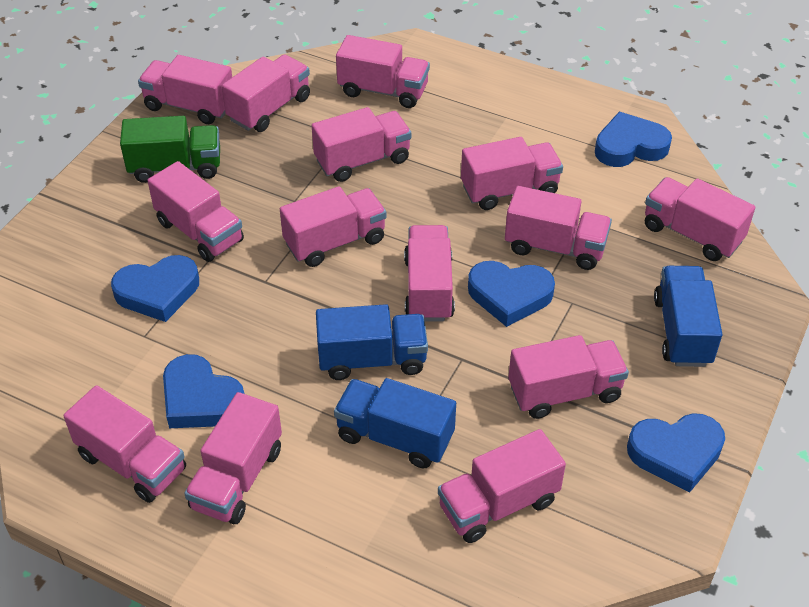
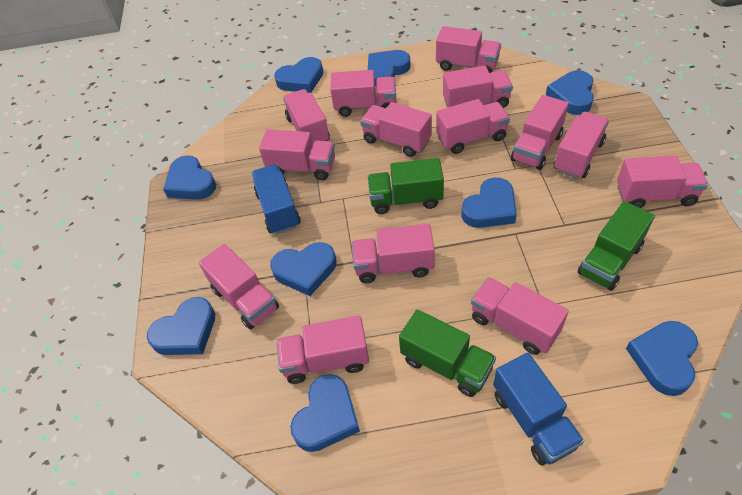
blue heart: [111,255,199,322] [163,354,244,428] [468,261,555,327] [595,112,672,167] [627,413,725,493] = 5 -> [147,297,215,355] [163,155,216,200] [270,242,336,296] [274,57,323,93] [290,374,360,452] [368,50,410,87] [461,177,517,228] [546,70,594,115] [626,321,698,396] = 9
blue truck: [316,304,428,380] [334,378,456,468] [654,266,723,367] = 3 -> [252,164,301,234] [493,353,584,465] = 2
green truck: [120,116,220,183] = 1 -> [367,158,444,214] [399,310,496,397] [578,201,655,291] = 3

